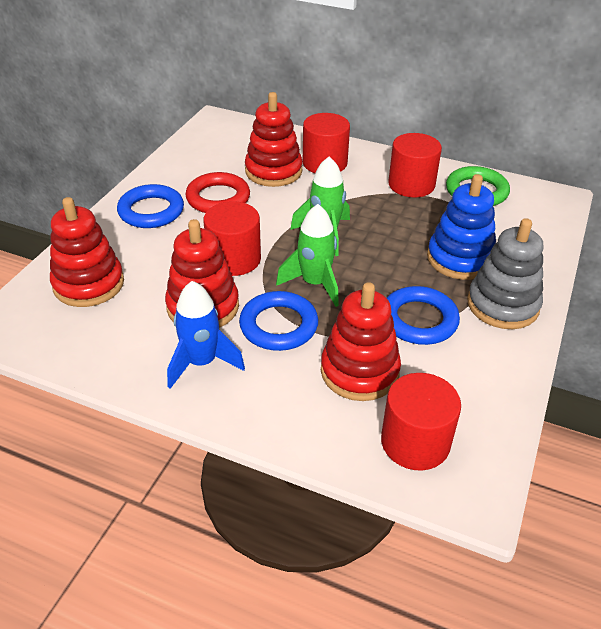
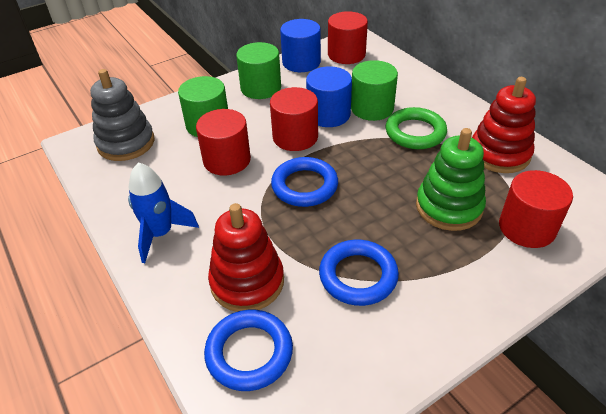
blue cylinder: none = 0 -> [280,19,321,72] [306,66,352,127] = 2
blue stacking toy: [427,174,496,280] = 1 -> none = 0
green cylinder: none = 0 -> [178,76,228,137] [236,42,281,99] [351,60,398,121] = 3
green rocket: [276,204,339,307] [290,157,350,256] = 2 -> none = 0
green stacking toy: none = 0 -> [416,128,486,231] = 1
red ring: [185,172,250,213] = 1 -> none = 0
red stacking toy: [50,197,124,307] [165,219,239,328] [245,92,302,187] [321,282,401,401] = 4 -> [208,203,284,312] [472,77,536,173] = 2

